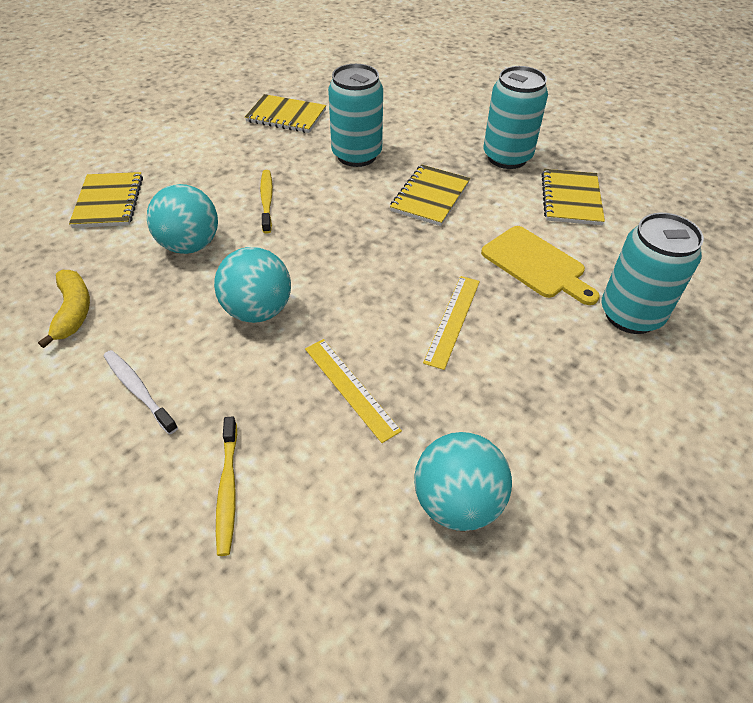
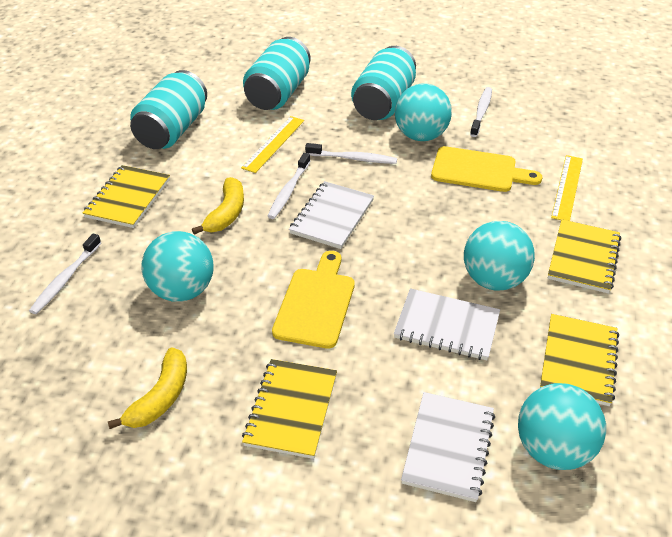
turquoise ball: [147,184,218,254] [214,247,291,323] [414,432,512,531] = 3 -> [141,231,214,302] [395,83,452,141] [464,221,535,291] [518,383,606,470] = 4
white notebook: none = 0 -> [289,181,374,249] [394,288,500,360] [401,392,495,502] = 3
white toothbrush: [104,350,178,434] = 1 -> [29,234,101,314] [267,153,310,219] [305,143,397,164] [470,87,492,137] = 4
yellow banana: [38,270,90,348] = 1 -> [108,347,187,429] [192,177,244,235] = 2
yellow cutting board: [481,226,600,305] = 1 -> [272,251,355,349] [431,146,542,192] = 2
yellow toothbrush: [216,416,237,556] [260,170,273,233] = 2 -> none = 0

